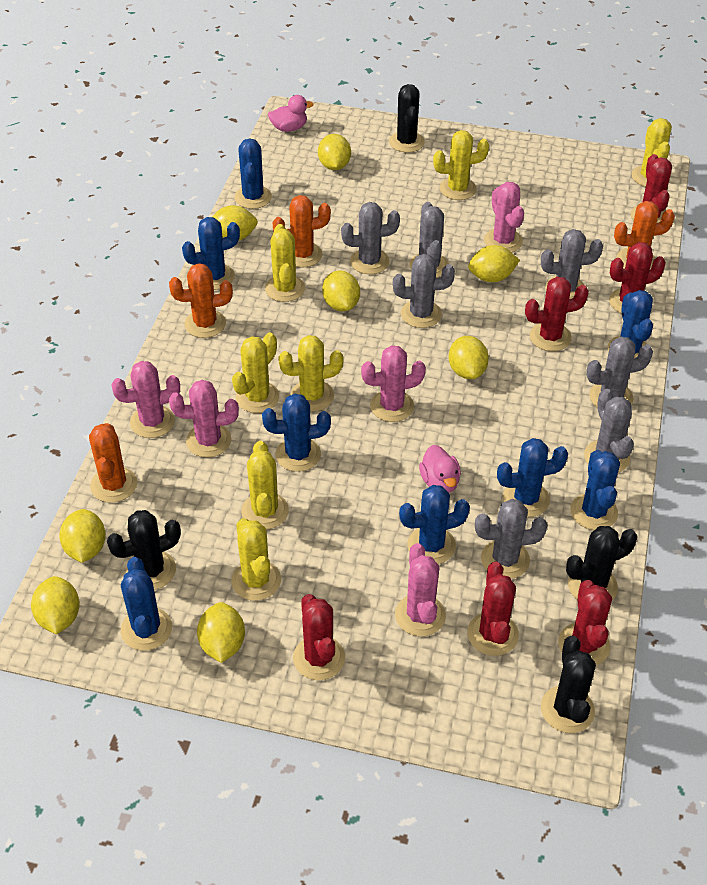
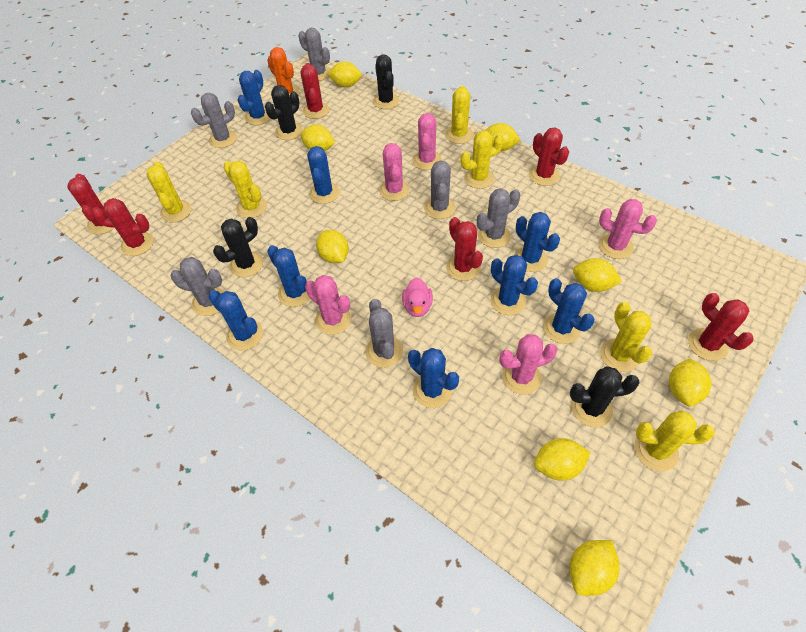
grey cactus: [341,202,400,274] [393,254,455,328] [409,202,449,278] [475,499,547,579] [541,229,603,299] [584,389,634,473] [586,337,653,408] = 7 -> [171,257,224,316] [191,93,237,148] [299,28,330,81] [365,299,403,368] [424,160,455,219] [477,188,520,248] = 6
orange cactus: [89,423,137,503] [169,263,233,338] [272,195,331,267] [614,201,675,269] = 4 -> [267,47,299,96] = 1
pink duck: [268,95,314,132] [419,445,461,493] = 2 -> [402,278,433,317] = 1
yellow cactus: [231,518,281,601] [232,333,279,413] [241,441,289,529] [265,224,305,302] [278,335,344,412] [433,130,489,200] [631,118,672,187] = 7 -> [146,162,191,223] [224,161,267,218] [445,85,473,144] [461,131,504,189] [600,302,652,372] [634,410,715,471] = 6

